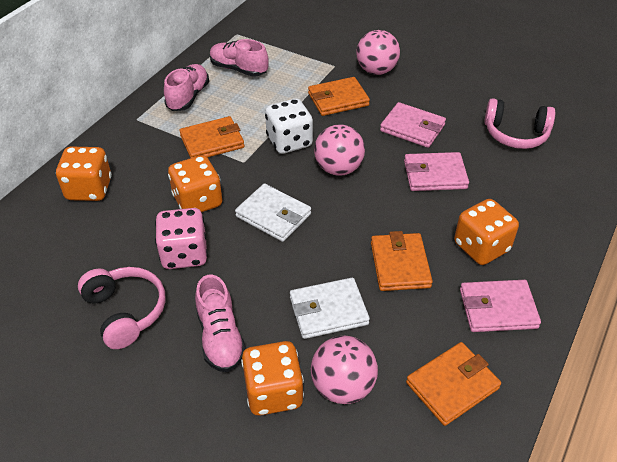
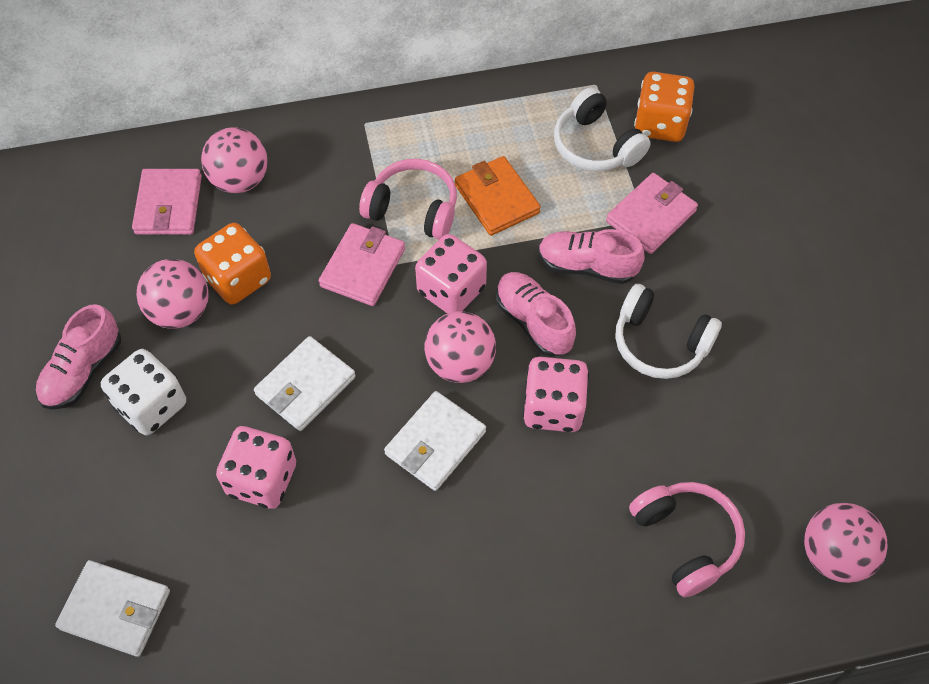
orange dice: [56,147,112,201] [168,155,222,212] [241,341,304,416] [454,199,519,265] = 4 -> [194,223,271,304] [634,72,694,142] = 2
orange wallet: [179,116,244,158] [308,77,370,116] [371,231,433,291] [406,342,501,426] = 4 -> [455,156,541,236] = 1
pink ball: [311,336,378,404] [314,124,365,176] [356,30,400,75] = 3 -> [136,259,209,329] [201,127,268,193] [424,311,496,383] [804,503,887,583] = 4
pink dice: [155,208,208,269] = 1 -> [216,426,296,509] [415,234,487,314] [523,357,589,432] = 3
white headphones: none = 0 -> [554,87,651,171] [615,284,722,379] = 2
white wallet: [235,183,311,242] [290,278,370,339] = 2 -> [55,560,170,657] [254,336,356,431] [384,391,486,491] = 3

